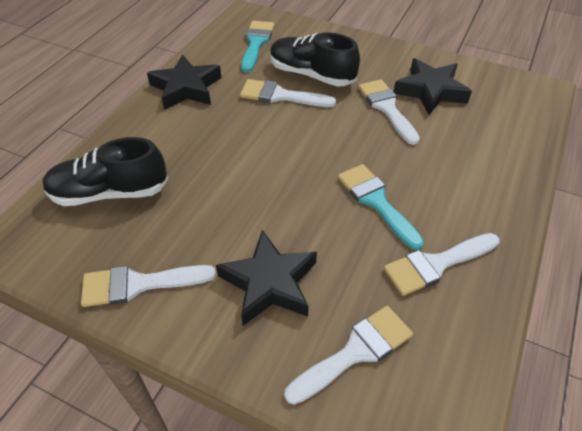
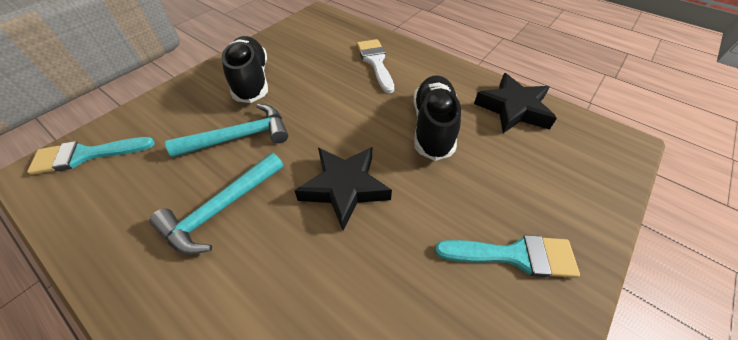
black star: [147,54,222,110] [216,230,317,326] [394,58,472,115] = 3 -> [294,147,392,230] [474,73,557,133] = 2
turquoise hammer: none = 0 -> [149,153,283,255] [165,104,288,158] = 2
white brush: [81,265,216,307] [240,79,336,107] [285,306,413,405] [358,79,420,145] [384,233,499,296] = 5 -> [357,39,394,93] = 1

